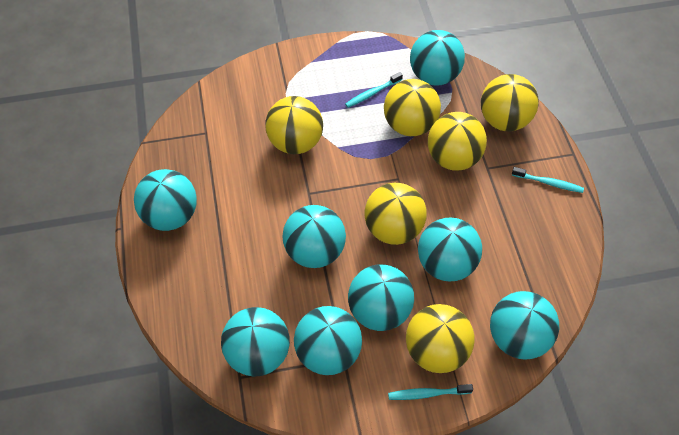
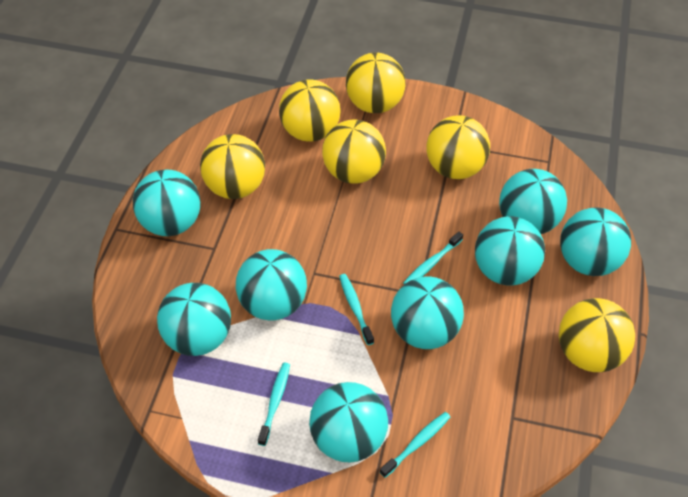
turquoise toothbrush: [345,72,403,108] [388,384,473,400] [512,167,584,193] = 3 -> [258,362,290,446] [339,274,374,345] [380,412,450,478] [403,232,463,284] = 4

